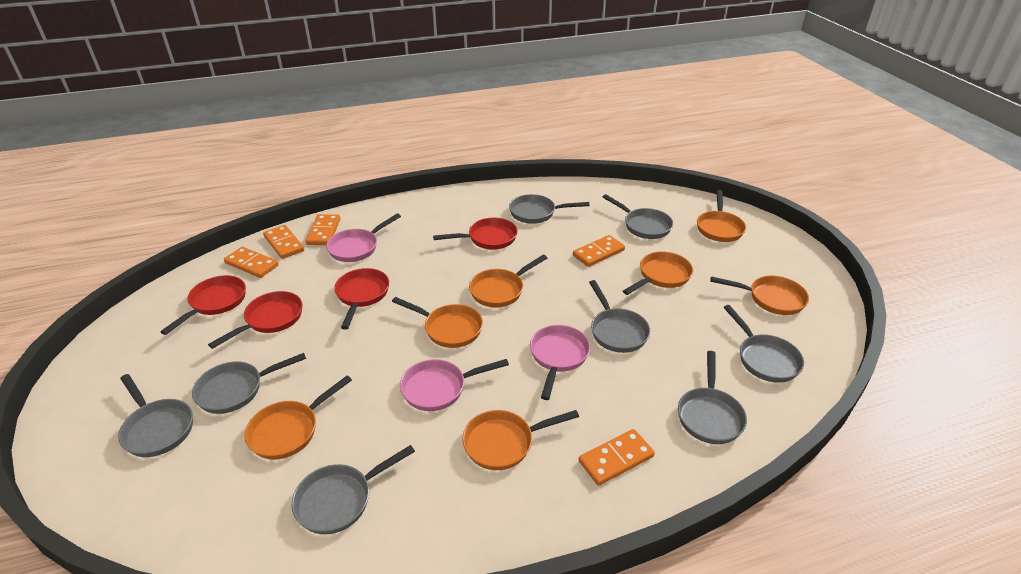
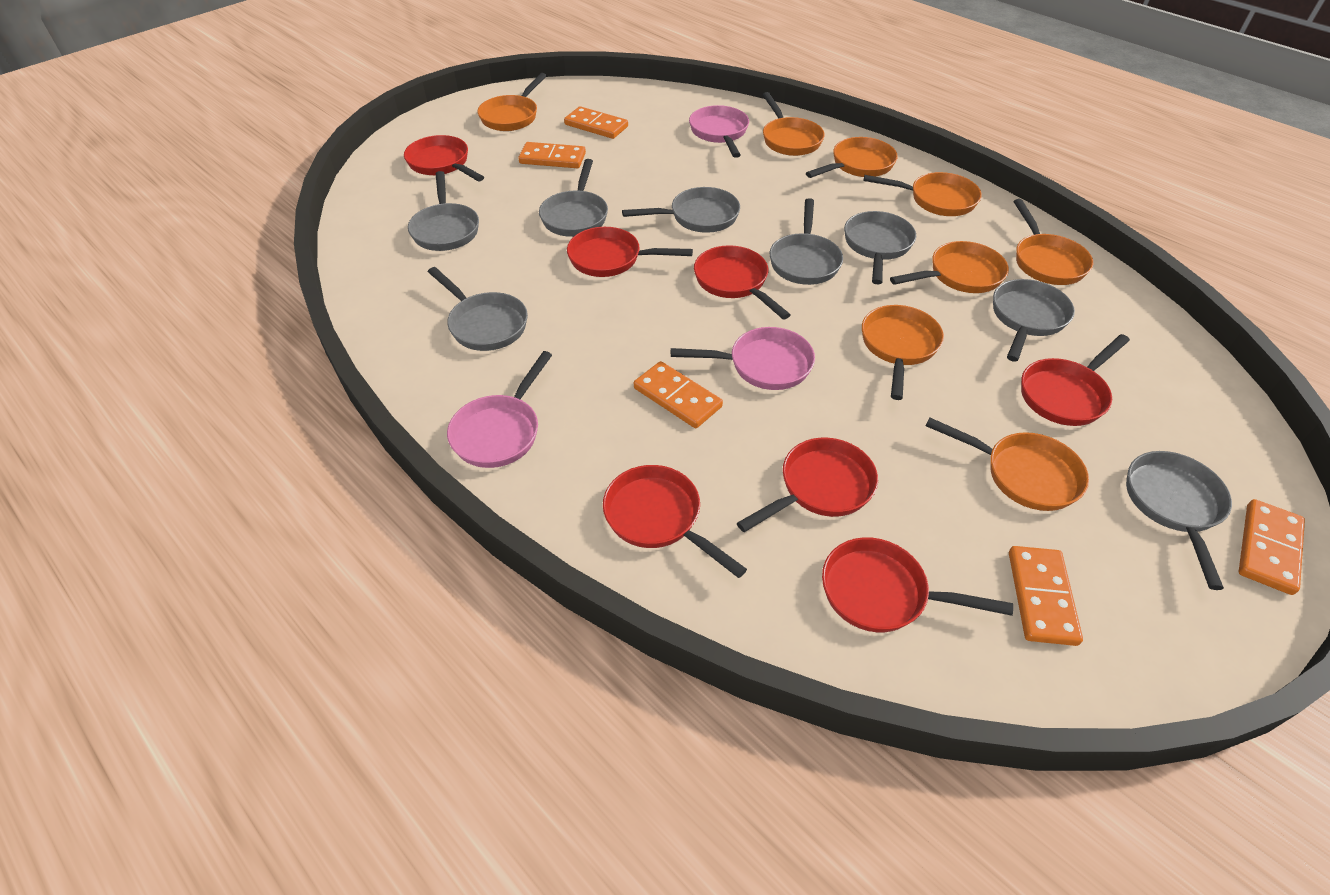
orange pan: [244,375,352,460] [392,297,483,348] [463,410,579,470] [469,255,547,307] [623,251,693,295] [697,190,746,242] [710,276,809,315] = 7 -> [477,73,547,131] [763,92,825,156] [806,137,898,178] [862,305,944,400] [864,172,982,216] [890,241,1009,293] [926,417,1089,511] [1013,199,1093,285] = 8
red pan: [160,275,246,335] [208,291,303,349] [334,268,389,330] [433,218,518,250] = 4 -> [404,135,484,181] [567,227,693,277] [603,465,747,578] [694,245,791,319] [737,438,878,532] [822,537,1013,632] [1021,334,1130,426] = 7

